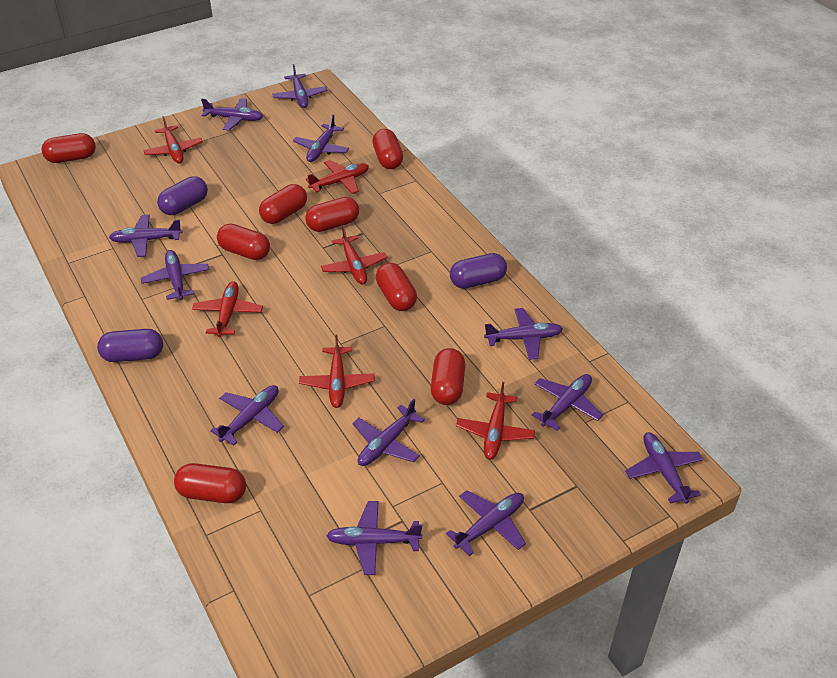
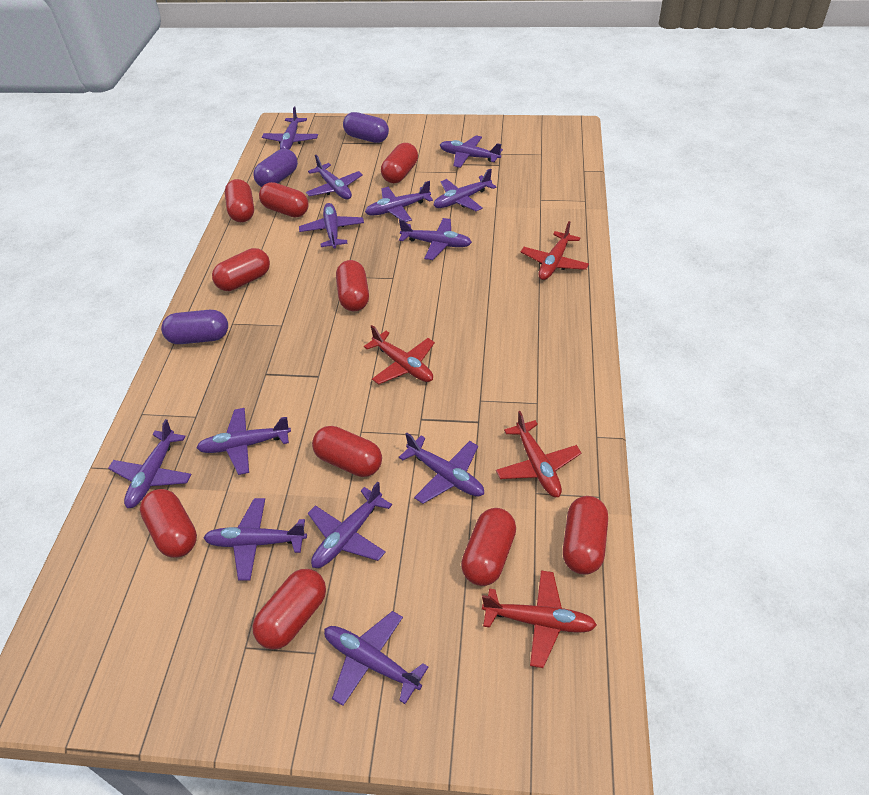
purple plane: [109,215,182,257] [141,250,209,300] [201,98,263,131] [210,385,284,446] [272,64,328,108] [293,114,349,162] [326,501,422,575] [352,399,425,466] [446,490,526,556] [484,308,563,360] [532,374,603,431] [625,432,703,504] = 12 -> [108,419,192,508] [196,408,291,475] [203,498,307,581] [262,106,318,150] [299,203,364,248] [306,155,363,200] [308,482,392,568] [324,611,428,706] [365,181,433,222] [399,218,472,260] [399,433,484,504] [433,169,496,211] [440,135,503,168] = 13
red capsule: [42,133,96,163] [174,463,246,503] [217,224,270,260] [259,184,307,224] [305,197,359,232] [372,129,403,169] [376,263,417,311] [431,348,465,405] = 8 -> [140,489,197,558] [212,248,270,291] [225,179,254,222] [252,569,326,650] [259,182,309,218] [312,426,382,477] [336,260,369,311] [381,143,418,183] [461,508,516,586] [563,496,608,575] = 10
red plane: [143,116,203,163] [192,282,263,337] [299,335,375,408] [305,160,369,194] [321,226,387,284] [456,382,535,460] = 6 -> [364,325,435,385] [482,570,597,668] [496,411,581,497] [521,221,589,280] = 4

